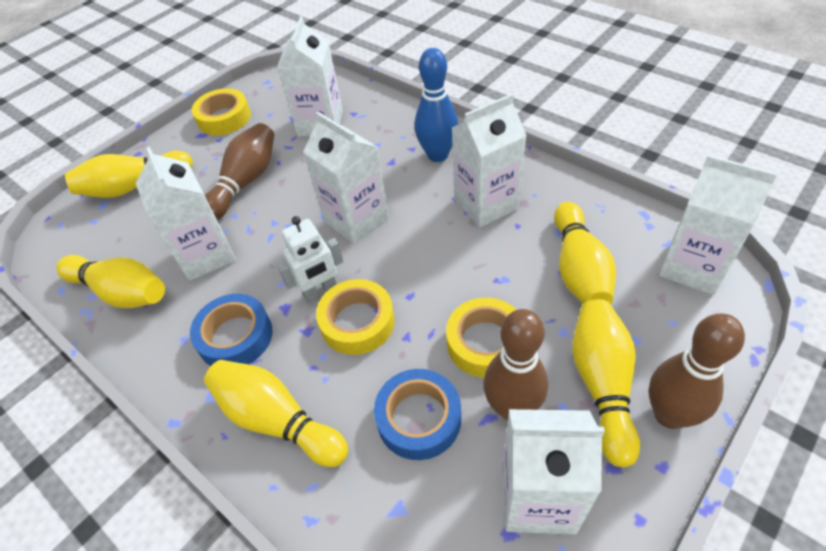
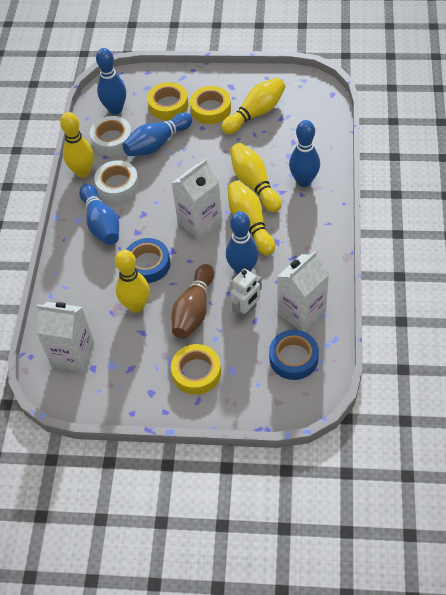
blue bowling pin: [415,48,458,162] = 1 -> [79,184,119,245] [96,48,126,115] [123,112,192,156] [226,211,259,274] [289,120,320,187] = 5
brown bowling pin: [205,123,274,220] [483,309,548,421] [649,313,745,429] = 3 -> [172,264,214,339] = 1
white carton: [136,147,236,281] [277,16,343,136] [303,112,389,244] [452,94,527,227] [503,409,605,534] [658,155,778,295] = 6 -> [36,302,94,372] [172,159,222,240] [277,251,329,332] = 3
white tape: none = 0 -> [90,116,132,155] [94,160,139,202] = 2

